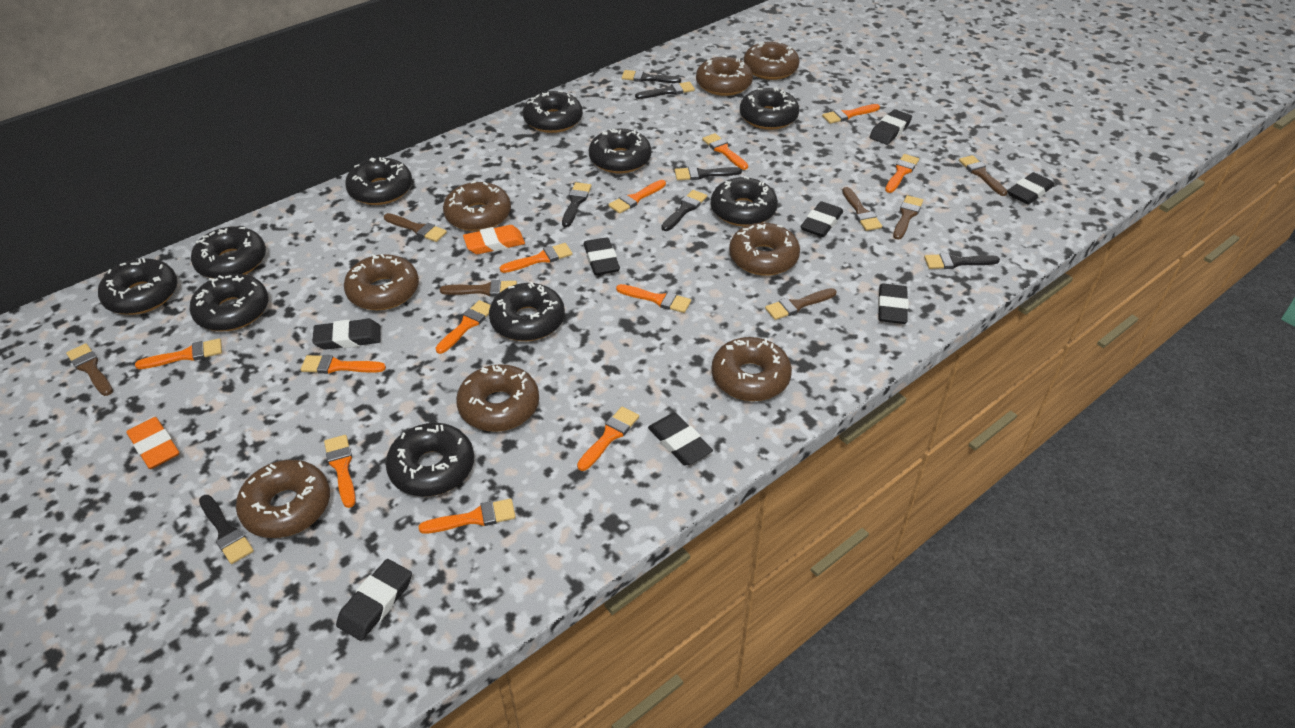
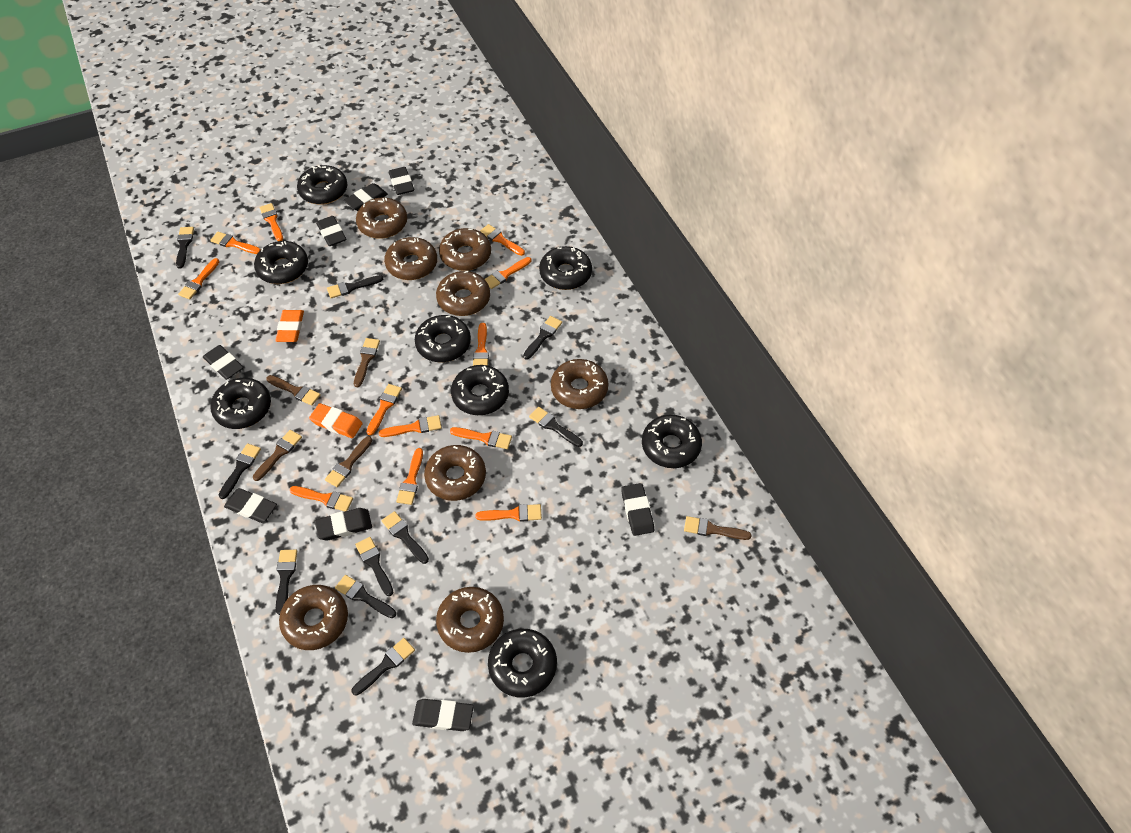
black brush: [199,495,254,564] [562,182,591,227] [622,70,681,83] [635,82,695,99] [661,190,707,231] [675,166,742,180] [924,253,1000,269] = 7 -> [176,227,194,269] [219,443,261,499] [276,550,297,615] [327,275,383,298] [335,575,396,618] [352,638,415,696] [355,537,394,596] [382,511,429,564] [523,316,562,360] [529,407,583,447] = 10
black donut: [98,258,177,315] [189,274,269,331] [191,226,266,278] [345,157,412,205] [385,423,474,497] [489,282,565,341] [523,91,583,133] [589,129,651,173] [711,176,778,226] [740,88,799,130] = 10 -> [210,378,271,429] [254,241,308,284] [297,165,348,205] [415,315,471,362] [451,365,509,415] [488,629,557,698] [539,246,592,290] [642,414,702,468] = 8
brown brush: [66,343,113,396] [384,213,447,242] [440,280,517,297] [765,288,837,320] [842,187,882,231] [893,195,923,240] [959,155,1008,196] = 7 -> [253,430,302,481] [266,375,321,406] [325,436,372,487] [354,338,380,387] [684,516,752,540] = 5

